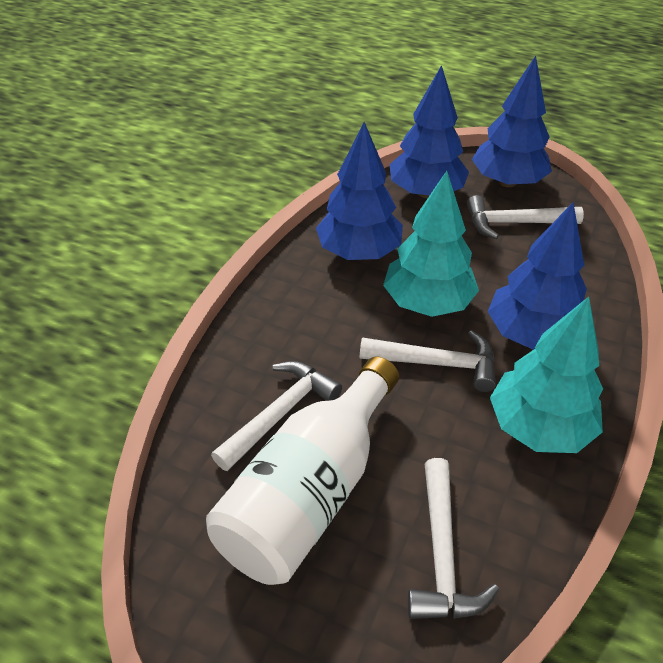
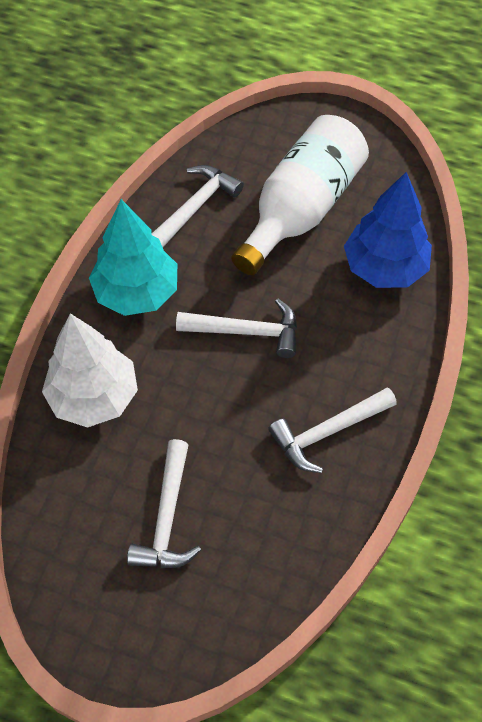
blue tree: [316,122,403,260] [390,65,469,198] [472,56,552,187] [488,202,587,350] = 4 -> [344,172,432,288] = 1
turquoise tree: [383,171,479,317] [490,297,603,453] = 2 -> [89,199,177,316] = 1
white tree: none = 0 -> [42,313,138,428] = 1

